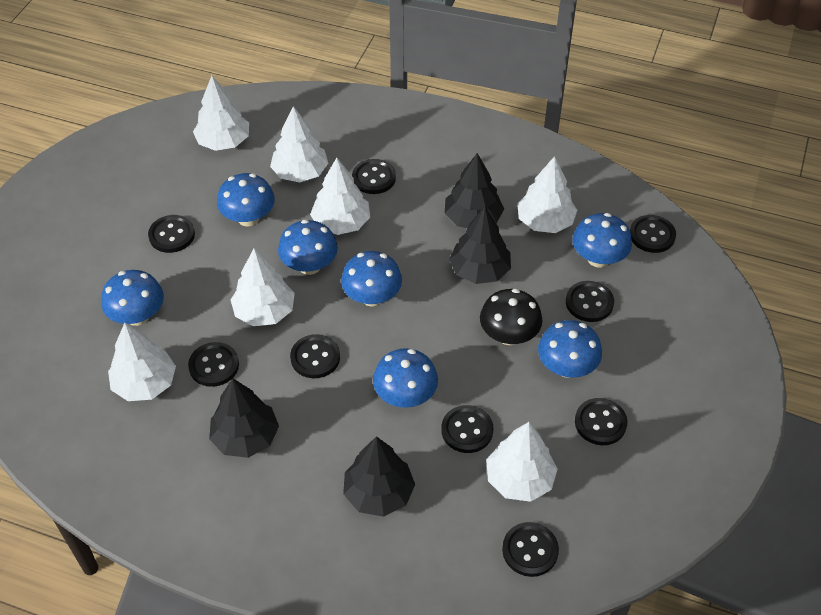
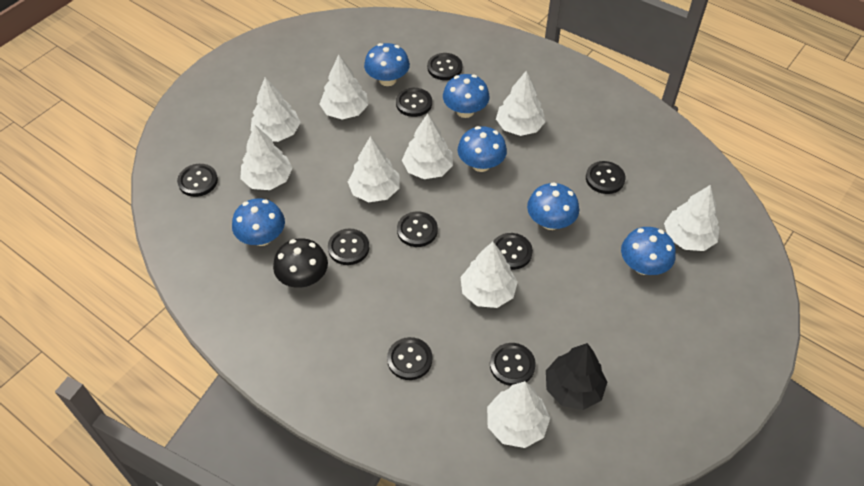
black tree: [209,378,279,458] [343,436,415,517] [444,153,504,228] [449,206,511,284] = 4 -> [546,343,607,410] = 1
blue mushroom: [101,270,164,326] [217,173,275,226] [278,219,338,275] [341,251,402,307] [373,348,438,408] [538,320,602,378] [572,213,632,268] = 7 -> [232,198,285,246] [364,43,410,86] [443,74,490,118] [457,126,507,172] [527,182,579,230] [621,227,676,275] = 6
white tree: [108,323,176,401] [193,76,249,151] [231,248,295,326] [270,106,328,182] [310,158,370,235] [486,422,558,502] [517,156,577,233] = 7 -> [240,125,293,190] [250,77,301,142] [319,55,368,119] [348,136,400,202] [402,114,453,179] [460,242,518,308] [487,381,550,448] [496,71,546,136] [664,185,719,251] = 9

